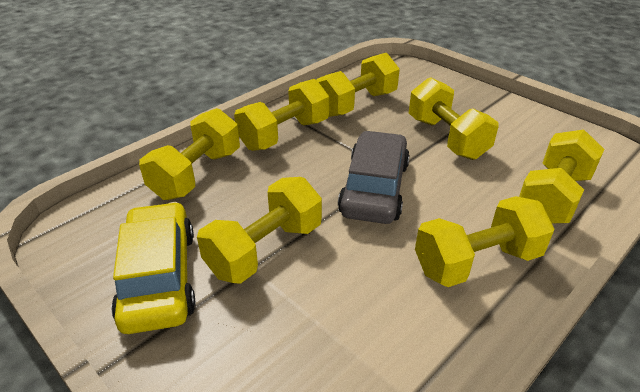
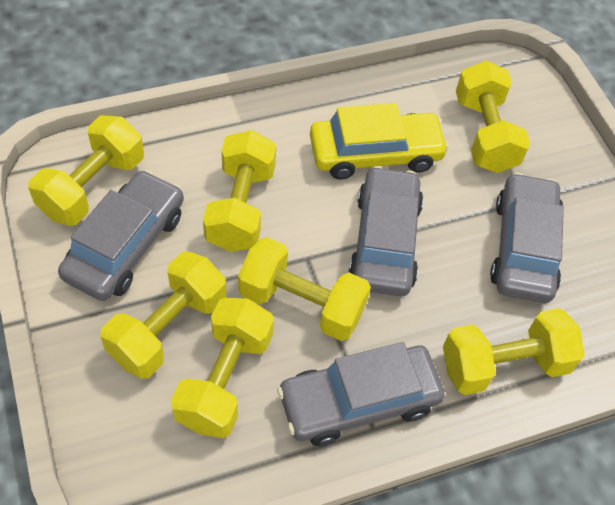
grey car: [338,131,410,224] = 1 -> [58,170,184,301] [277,342,445,446] [349,166,423,296] [490,172,564,303] = 4

